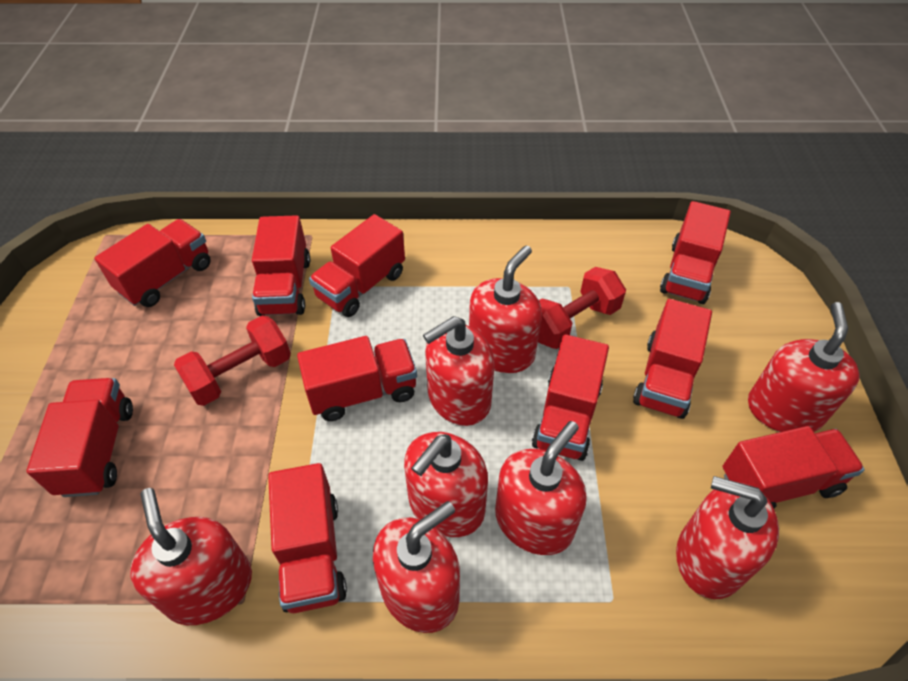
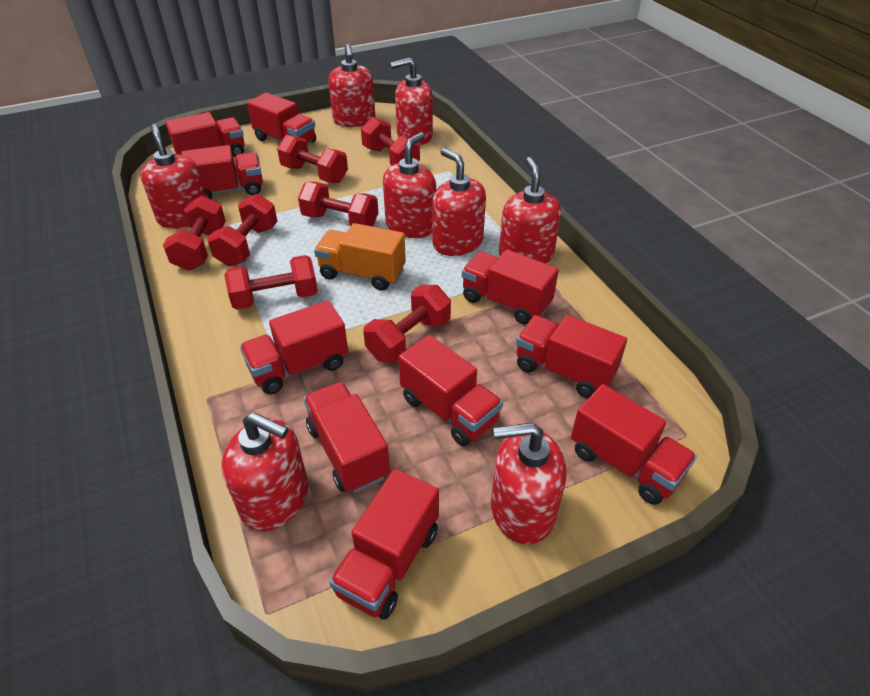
orange truck: none = 0 -> [314,223,406,291] = 1
red dumbbell: [174,315,291,406] [538,267,626,349] = 2 -> [163,196,226,271] [207,194,278,266] [224,255,318,310] [277,135,348,183] [298,182,378,227] [361,117,420,165] [363,285,451,363] = 7

